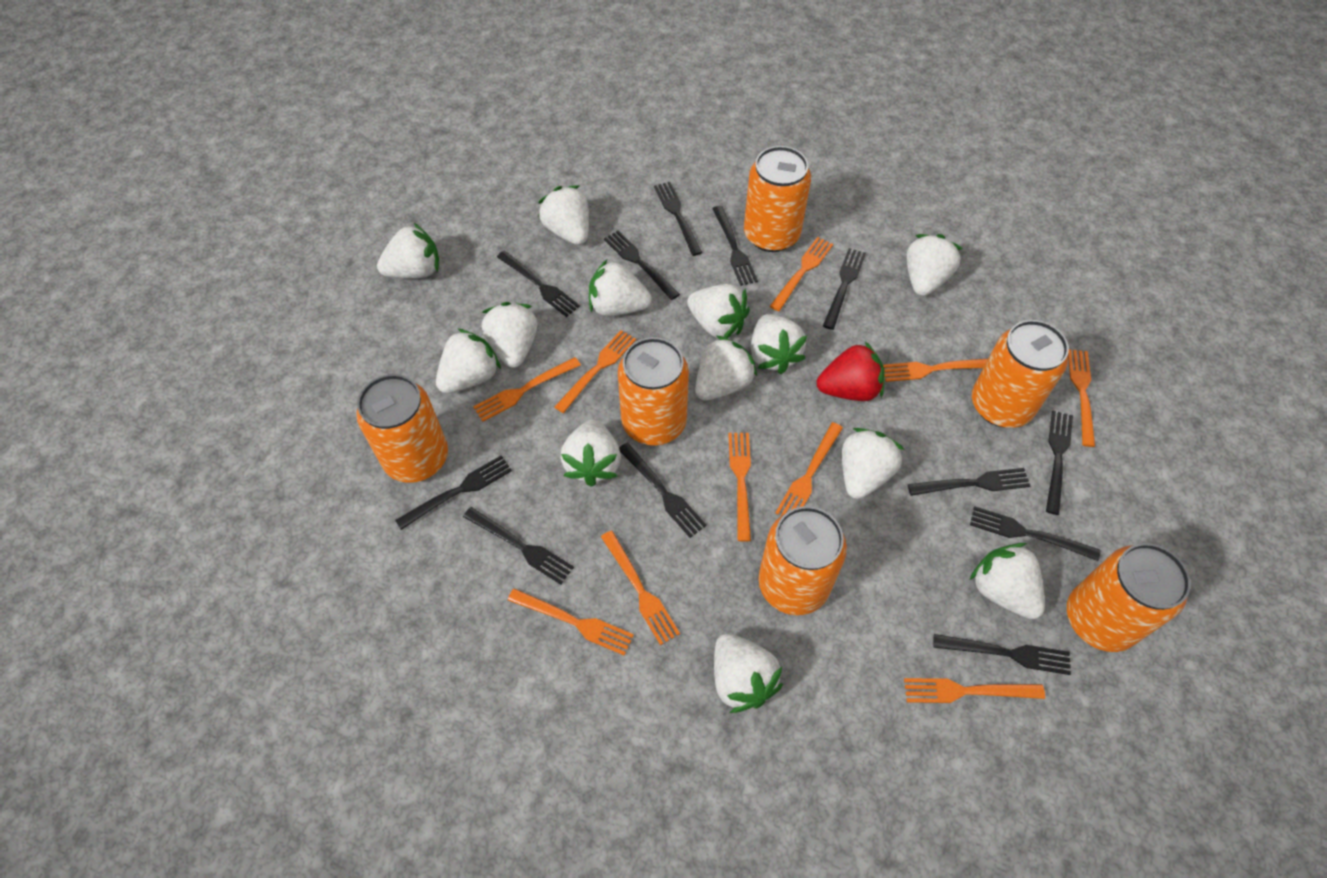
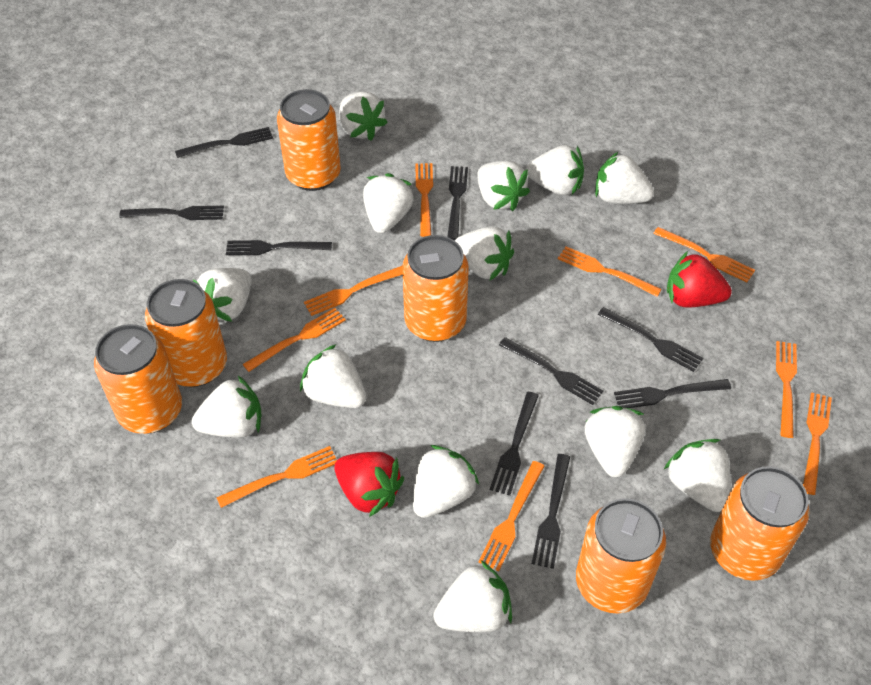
black fork: [395,455,512,530] [463,507,574,585] [497,251,580,317] [604,231,680,300] [619,443,707,538] [654,182,702,256] [712,206,758,286] [823,248,866,330] [908,468,1030,496] [933,634,1071,675] [970,506,1100,561] [1046,411,1073,515] = 12 -> [119,206,224,220] [175,127,273,158] [226,240,332,255] [447,166,468,240] [490,392,539,496] [499,337,603,405] [532,454,570,569] [598,307,703,372] [614,379,731,408] = 9
orange fork: [473,357,581,422] [508,588,634,655] [555,330,636,413] [601,531,680,645] [728,433,751,542] [770,237,833,311] [776,422,843,516] [883,359,988,382] [904,678,1045,703] [1068,349,1095,447] = 10 -> [216,446,337,508] [243,308,346,372] [304,266,403,316] [415,163,433,237] [478,461,545,571] [558,247,662,297] [653,227,755,282] [776,341,797,438] [803,392,832,495] = 9
red strawberry: [816,342,885,401] = 1 -> [334,452,404,517] [667,251,732,308] = 2

